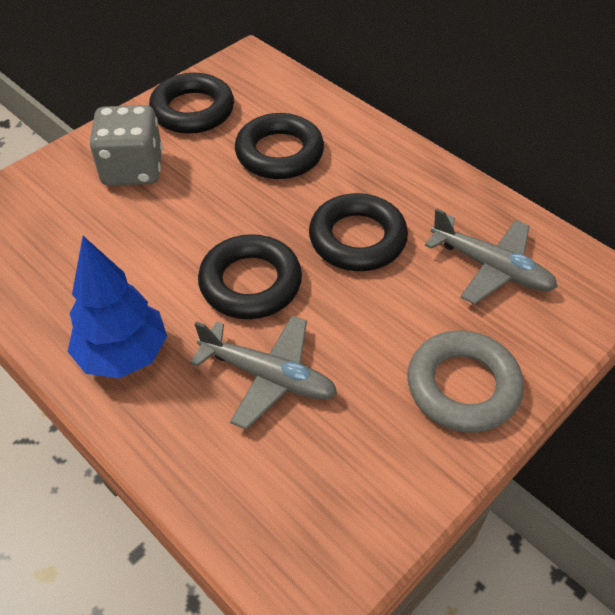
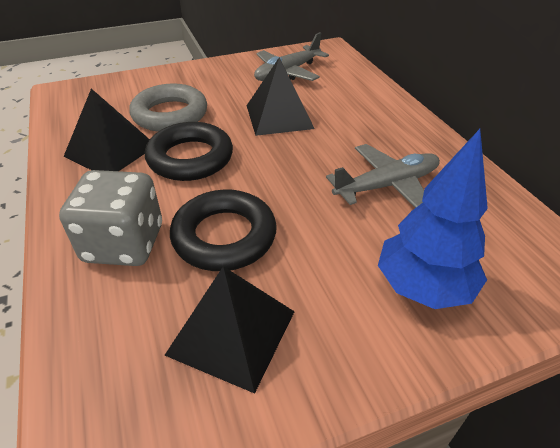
black pyramid: none = 0 -> [63,89,150,171] [164,266,295,394] [246,58,314,136] = 3
black ring: [149,73,234,134] [198,234,302,319] [235,113,324,179] [309,193,408,271] = 4 -> [145,122,233,181] [170,189,277,271] = 2

